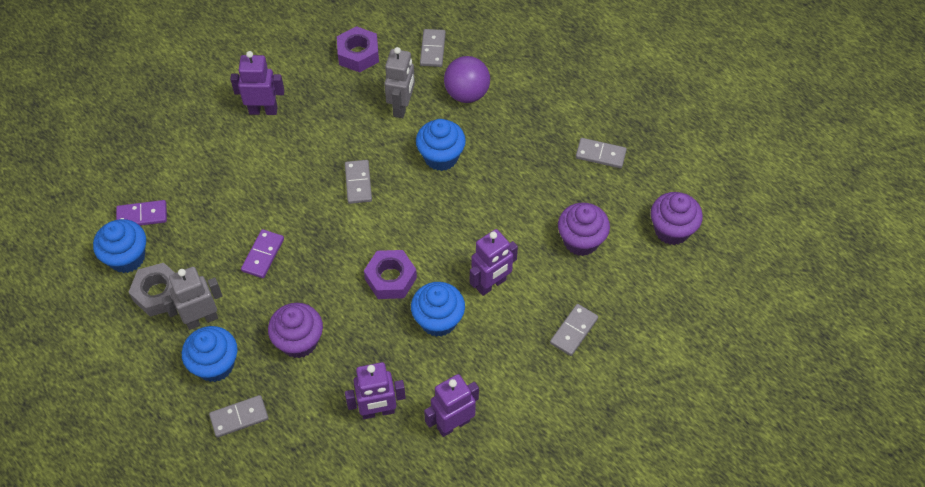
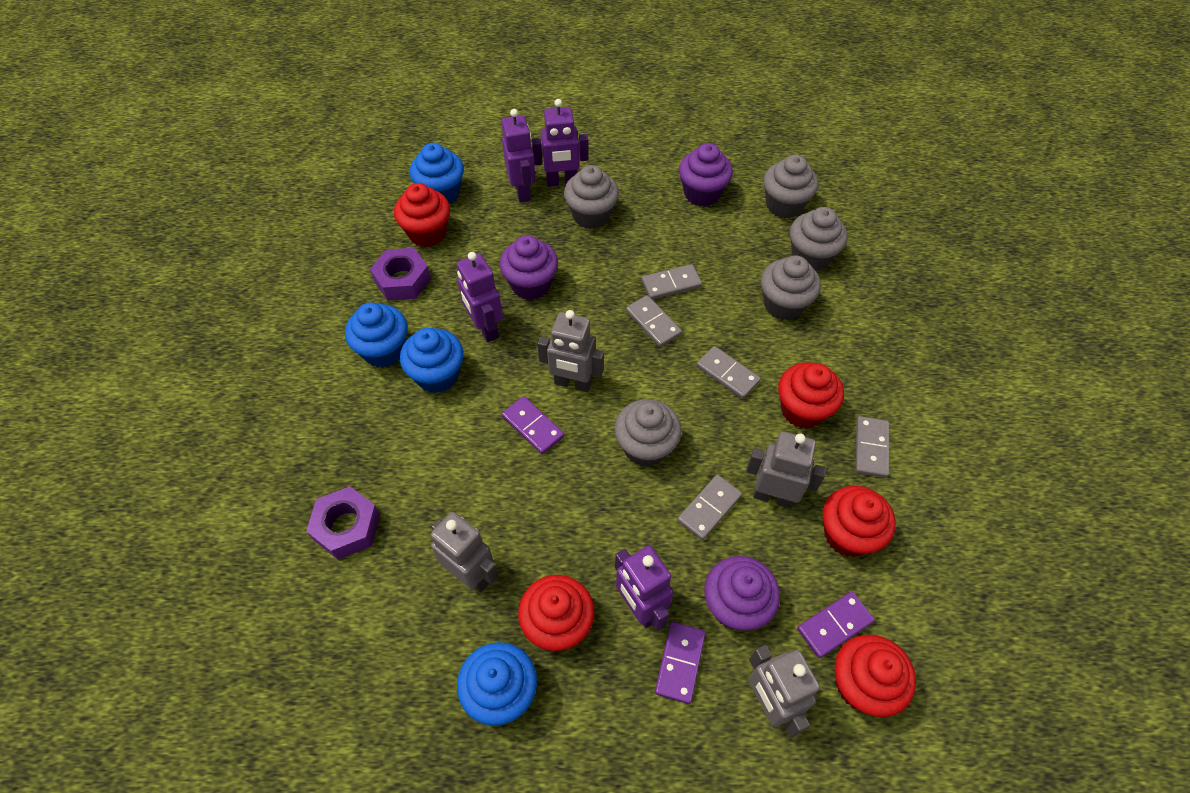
grey cupcake: none = 0 -> [564,165,619,229] [614,399,682,467] [761,255,821,320] [763,155,818,218] [790,207,848,271] = 5
grey nut: [129,263,176,317] = 1 -> none = 0
grey robot: [162,267,223,330] [384,47,415,118] = 2 -> [431,512,499,593] [537,310,604,392] [746,431,826,509] [748,645,820,738] = 4
purple ball: [444,56,490,103] = 1 -> none = 0
purple domino: [116,200,167,226] [241,229,284,278] = 2 -> [502,396,564,454] [655,622,706,704] [797,591,875,658] = 3
red cupcake: none = 0 -> [394,183,450,247] [518,575,595,651] [778,362,844,429] [823,486,896,557] [835,635,916,717] = 5

